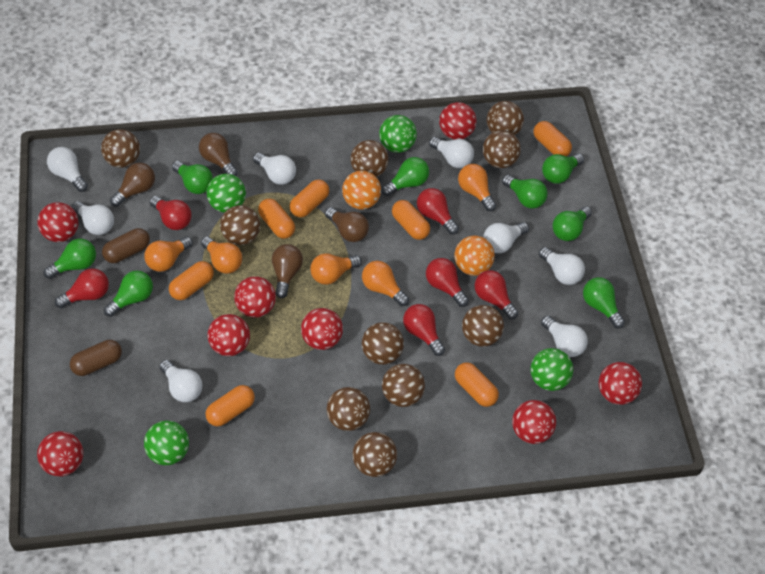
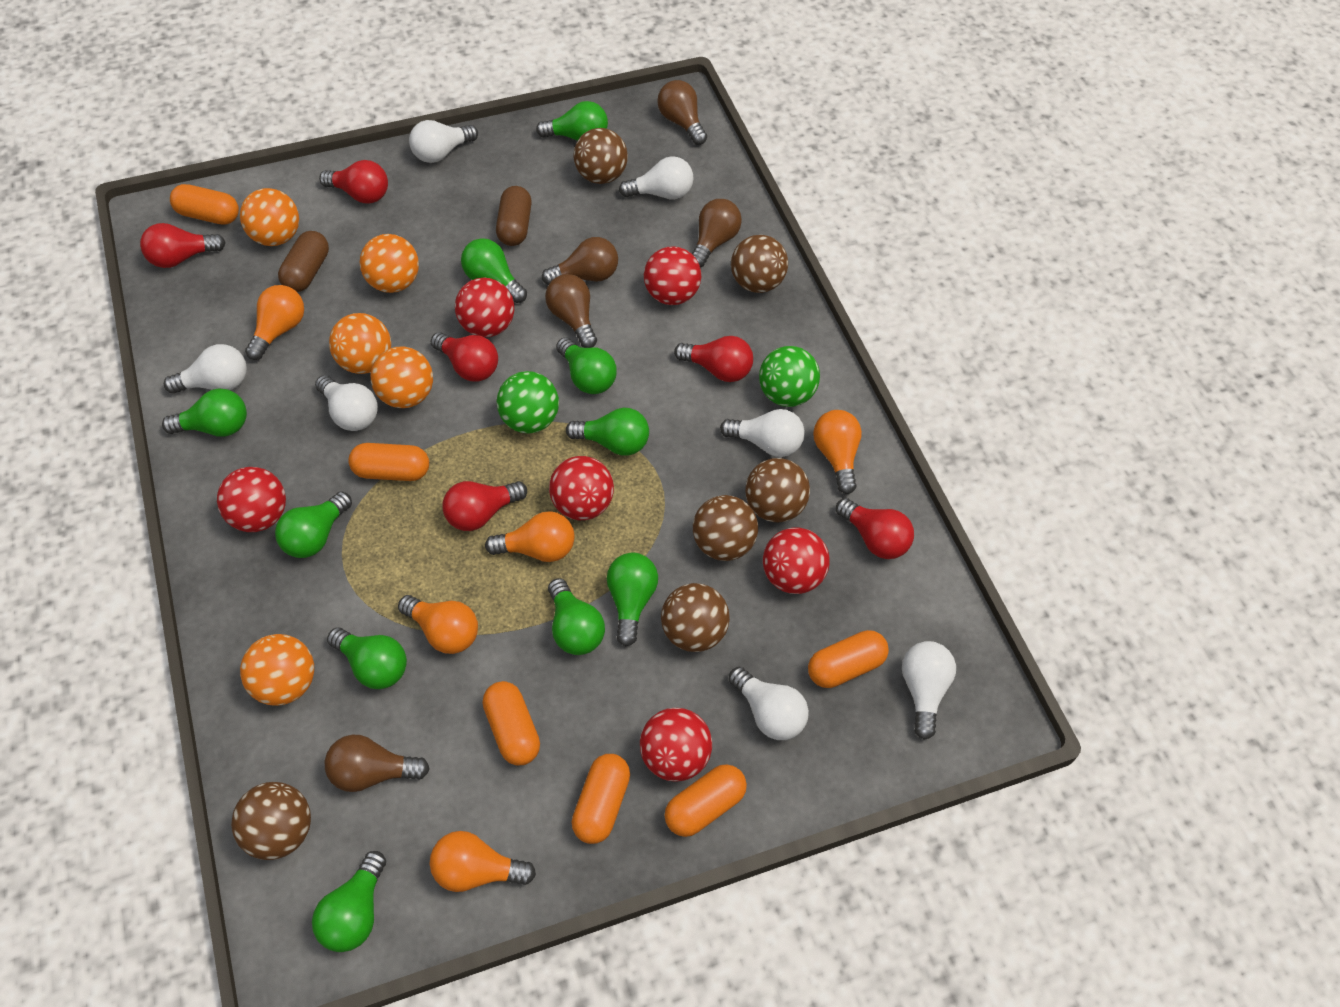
brown ball: [101,129,140,168] [220,205,260,245] [327,387,370,431] [350,140,389,177] [352,432,397,477] [362,322,404,365] [382,364,425,407] [462,305,504,347] [483,130,521,168] [487,101,524,135] = 10 -> [231,782,311,860] [573,128,628,184] [661,583,730,652] [693,495,758,561] [731,235,788,293] [745,458,810,522] = 6
brown light bulb: [110,162,155,207] [199,133,238,176] [272,244,303,298] [325,207,369,242] = 4 -> [325,735,430,792] [542,237,618,285] [545,274,597,348] [657,80,707,145] [692,199,742,268] = 5
green ball: [144,420,189,466] [206,174,246,213] [379,115,417,153] [530,348,573,391] = 4 -> [497,371,559,433] [759,346,820,407] = 2
green light bulb: [44,238,96,279] [104,270,153,317] [172,161,213,194] [382,157,429,196] [502,175,548,209] [542,154,584,184] [553,206,592,241] [583,277,625,328] = 8 -> [162,388,247,437] [275,491,352,558] [312,851,386,952] [327,627,407,689] [461,238,527,303] [536,101,608,141] [548,578,605,655] [556,337,617,394] [566,408,649,456] [607,553,658,646] = 10
orange ball: [342,170,381,210] [454,235,495,276] = 2 -> [240,188,299,246] [240,634,314,706] [329,313,391,374] [360,234,419,293] [371,347,433,408] = 5
orange capsule: [169,261,214,300] [205,385,255,427] [258,198,295,239] [290,179,329,218] [392,200,430,240] [455,363,499,407] [533,121,572,157] = 7 -> [170,184,239,225] [348,443,429,481] [482,681,540,766] [572,754,630,844] [665,764,747,837] [808,630,889,688] = 6
red ball: [37,202,78,242] [37,431,84,477] [207,314,250,356] [234,276,276,318] [301,308,343,350] [439,102,477,140] [512,400,556,444] [599,362,642,405] = 8 -> [217,467,286,532] [455,277,514,337] [549,456,614,520] [640,708,712,782] [644,246,701,305] [763,527,830,594] = 6
white light bulb: [47,147,88,192] [72,201,114,235] [159,360,202,402] [253,153,296,185] [429,137,474,168] [483,222,529,253] [539,247,585,285] [541,316,588,357] = 8 -> [164,344,247,394] [315,375,378,431] [409,120,478,163] [619,156,694,199] [720,409,805,457] [729,667,809,740] [902,641,956,740] = 7

